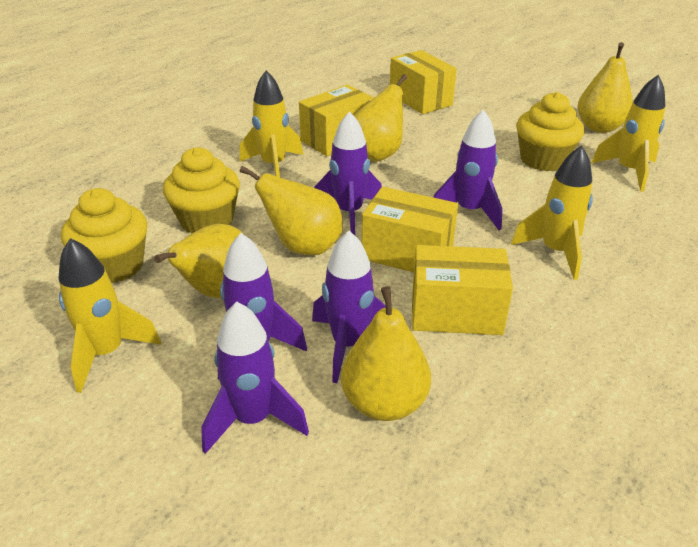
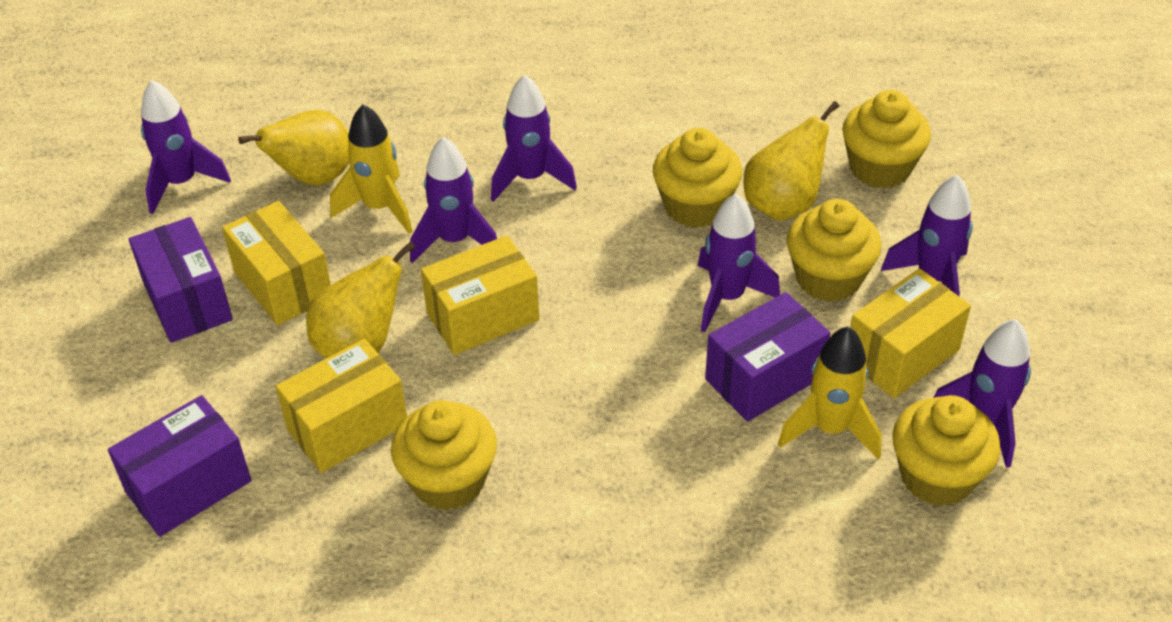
purple box: none = 0 -> [108,395,251,537] [129,217,233,343] [705,292,831,421] = 3
purple rocket: [201,302,309,454] [217,233,307,379] [312,231,386,383] [314,111,382,235] [433,110,503,230] = 5 -> [141,80,231,214] [410,137,497,263] [491,75,577,202] [698,194,780,332] [881,175,973,296] [933,319,1031,468] = 6
yellow cupcake: [61,188,148,283] [163,147,240,234] [517,92,584,171] = 3 -> [391,400,497,511] [653,128,742,228] [787,199,881,302] [842,90,931,188] [892,395,1001,506] = 5
yellow pear: [154,224,243,298] [240,166,343,255] [341,286,431,421] [354,74,407,162] [578,42,633,133] = 5 -> [238,110,349,186] [306,241,416,358] [744,101,839,221] = 3
yellow rocket: [58,238,161,393] [240,71,303,178] [511,145,593,280] [591,75,665,191] = 4 -> [330,104,413,234] [778,326,882,459] = 2

